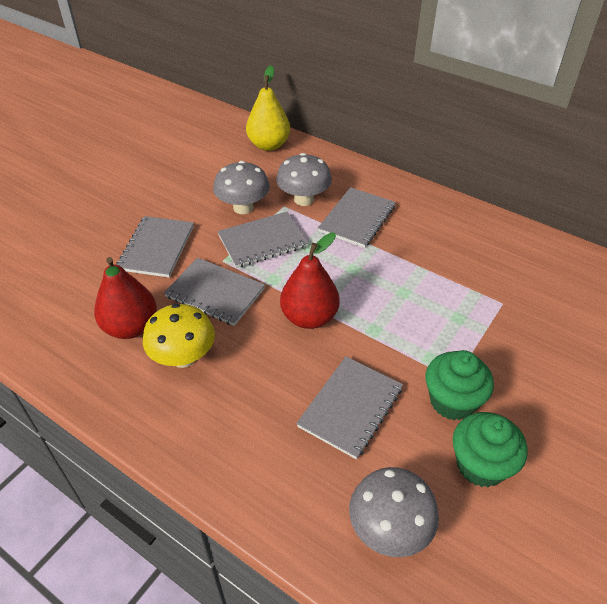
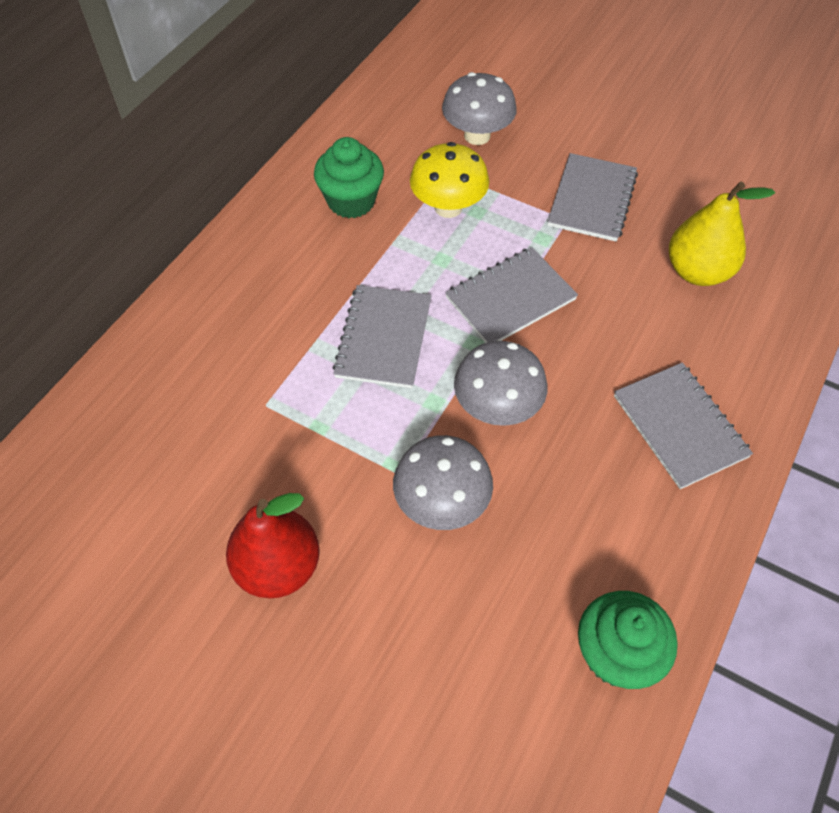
grey notebook: [117,216,194,277] [164,258,265,326] [218,212,308,268] [296,356,403,459] [318,187,396,248] = 5 -> [332,285,432,388] [445,247,578,343] [547,153,638,242] [614,362,753,489] = 4
red pear: [94,257,157,339] [280,233,340,329] = 2 -> [226,493,320,598] = 1

